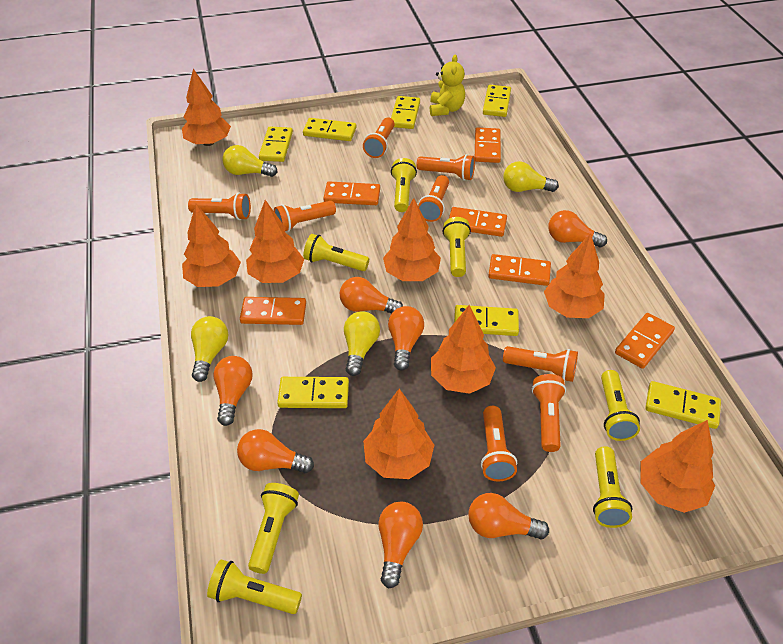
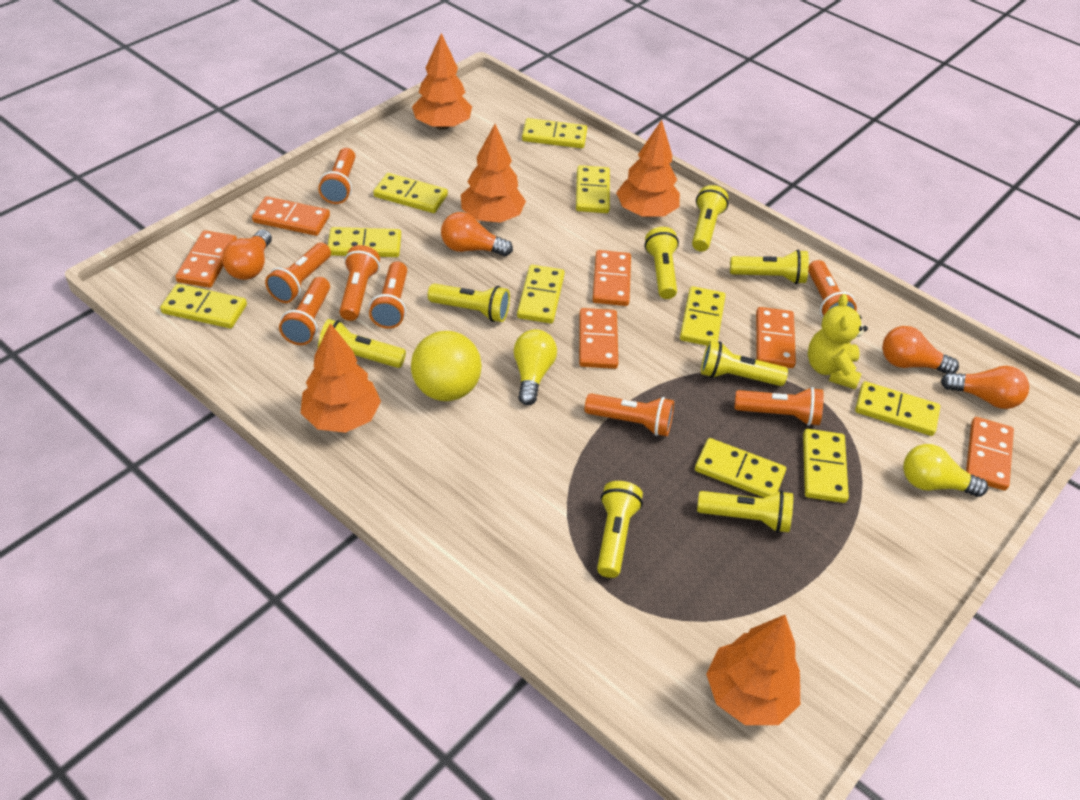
orange light bulb: [213,356,253,426] [237,429,314,473] [340,277,403,314] [378,502,423,589] [388,306,424,371] [468,493,549,540] [548,210,607,247] = 7 -> [222,230,272,280] [441,212,513,256] [882,326,959,373] [941,366,1029,409] = 4
orange tree: [182,69,231,146] [182,204,241,287] [246,200,304,283] [363,389,434,479] [383,198,441,281] [431,305,496,394] [544,233,605,318] [640,420,715,513] = 8 -> [301,323,381,433] [412,33,472,130] [461,124,526,223] [616,120,680,217] [706,615,800,725] = 5
yellow ball: none = 0 -> [411,331,482,401] = 1
yellow domino: [259,127,293,162] [277,377,349,408] [303,118,356,141] [391,96,420,129] [454,305,519,336] [483,85,511,117] [645,381,721,429] = 7 -> [160,284,247,328] [328,227,401,257] [373,173,448,213] [517,265,565,323] [522,118,587,148] [576,165,610,213] [680,286,726,346] [695,438,786,498] [803,429,849,503] [855,381,940,436] = 10
yellow flashlight: [207,559,302,614] [248,483,299,574] [303,234,369,271] [391,158,417,212] [443,217,471,277] [593,446,632,528] [601,370,640,441] = 7 -> [318,319,406,368] [428,283,510,322] [597,481,643,578] [645,227,679,299] [692,185,729,252] [697,490,793,533] [701,341,788,386] [730,250,809,284] = 8
yellow light bulb: [191,316,228,382] [222,145,277,177] [344,311,380,376] [503,161,559,192] = 4 -> [514,329,557,405] [903,444,988,497] = 2

